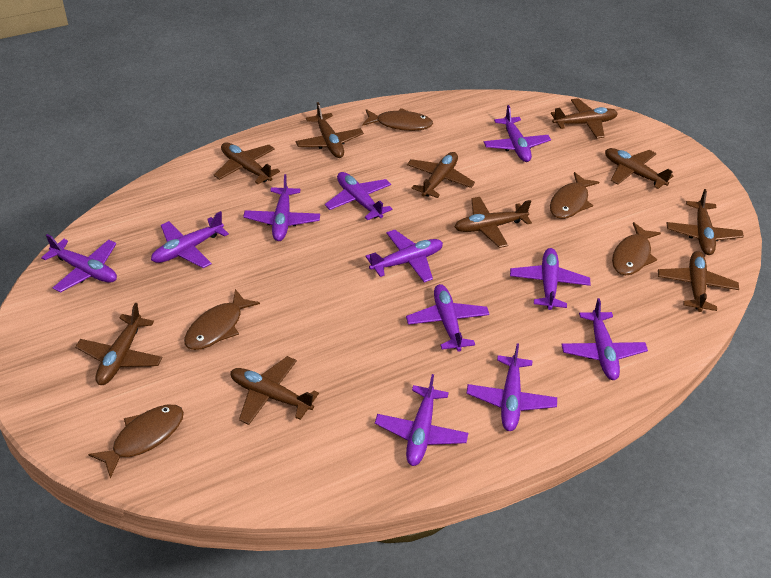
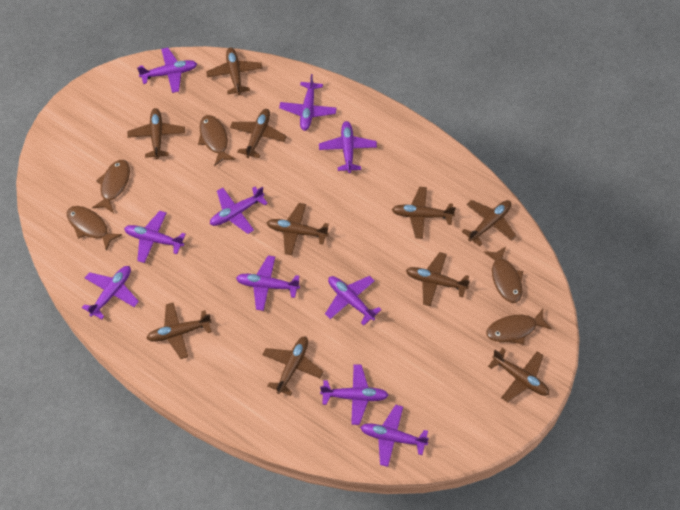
purple plane: [41,234,117,293] [151,211,229,268] [243,174,320,241] [325,172,392,220] [365,230,443,282] [375,374,468,466] [406,284,490,352] [466,343,557,431] [484,105,551,162] [510,248,590,310] [561,298,648,380] = 11 -> [82,266,139,320] [124,211,186,263] [137,48,197,93] [210,187,268,234] [236,255,300,311] [279,74,337,131] [319,121,377,173] [320,364,388,425] [325,276,381,325] [360,405,429,467] = 10

